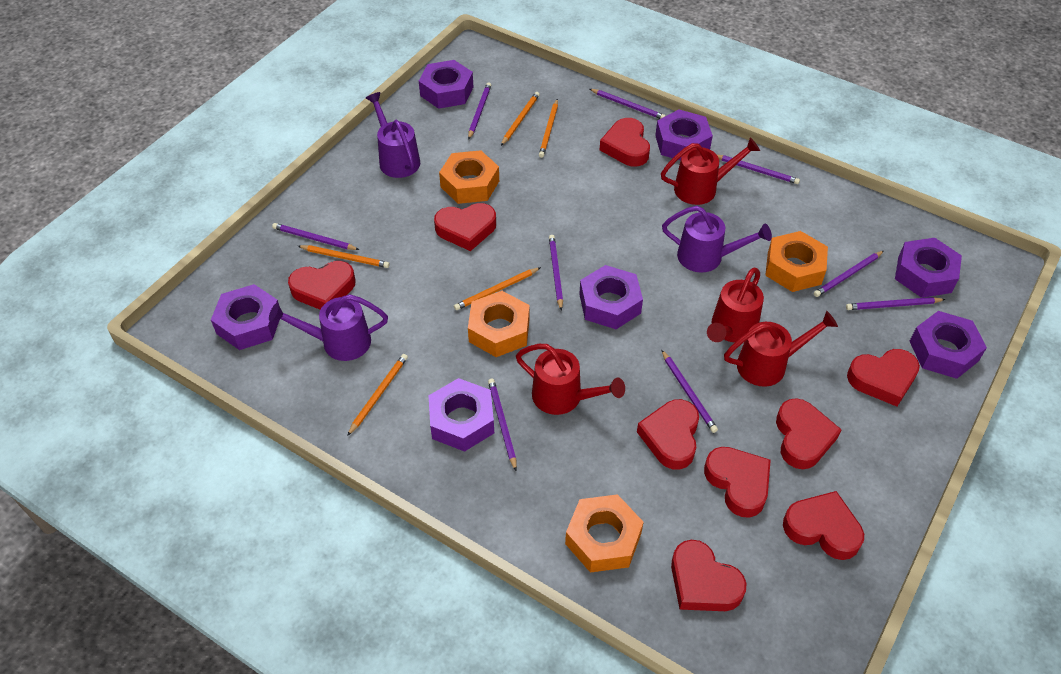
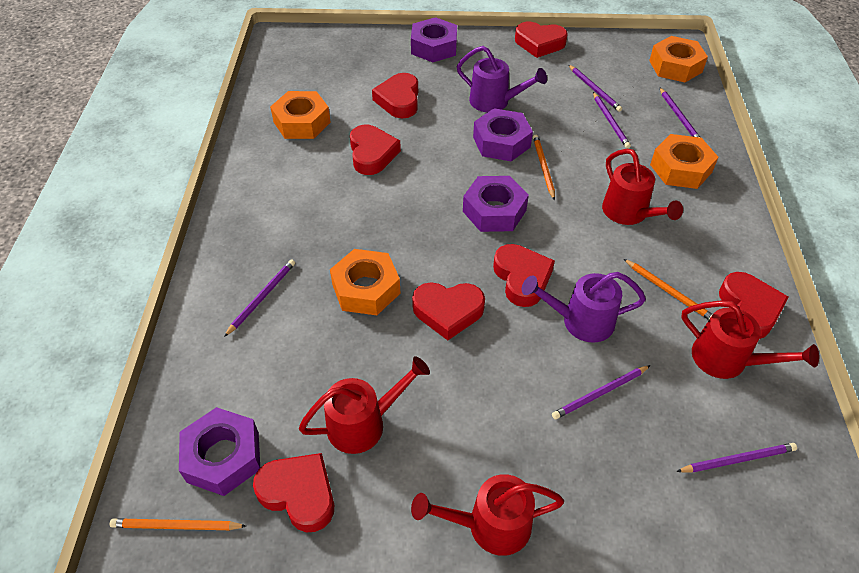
orange pencil: [298,245,390,268] [347,354,408,436] [454,267,541,310] [501,92,540,146] [539,99,558,158] = 5 -> [110,518,246,530] [533,135,555,200] [624,259,712,319] = 3
purple nut: [211,284,280,350] [419,60,473,109] [428,378,494,452] [579,265,643,329] [655,109,713,160] [895,238,962,298] [910,311,987,379] = 7 -> [179,407,260,496] [411,17,457,62] [463,176,529,232] [473,108,533,161] = 4
purple pencil: [272,223,359,250] [468,82,491,140] [488,379,517,471] [549,235,563,311] [590,89,666,119] [661,350,718,433] [717,155,800,184] [814,251,884,297] [846,297,946,310] = 9 -> [224,259,295,337] [552,365,651,420] [569,65,622,112] [593,92,631,149] [659,87,701,138] [676,443,797,473] = 6
purple watering can: [269,294,388,361] [366,92,420,178] [662,206,772,273] = 3 -> [457,46,547,112] [522,272,646,343] = 2
red heart: [288,261,356,310] [434,203,496,251] [600,118,650,167] [637,399,699,469] [671,540,747,611] [704,447,771,518] [776,398,842,469] [783,491,864,560] [847,349,920,407] = 9 -> [253,453,334,532] [350,125,401,175] [372,73,418,118] [412,282,485,340] [493,244,555,307] [515,22,568,58] [719,272,788,339] = 7

